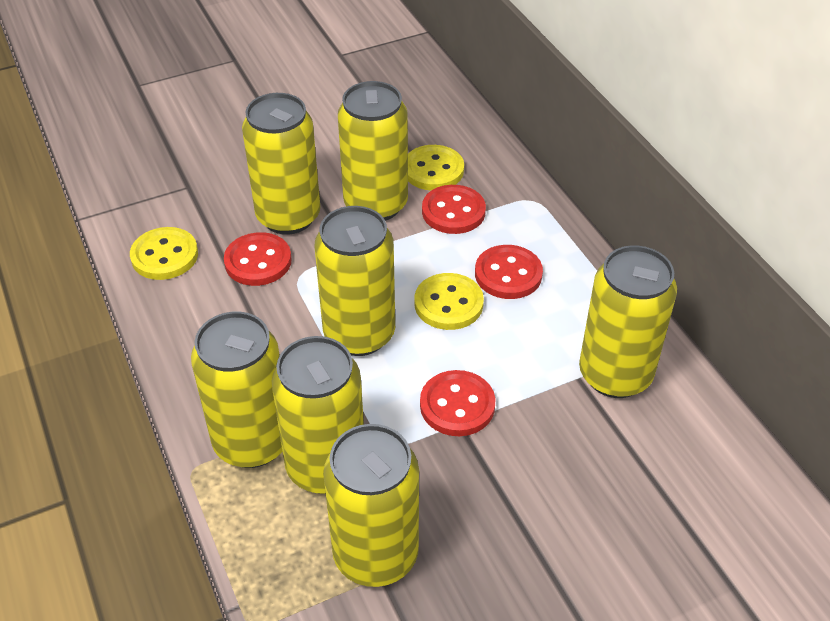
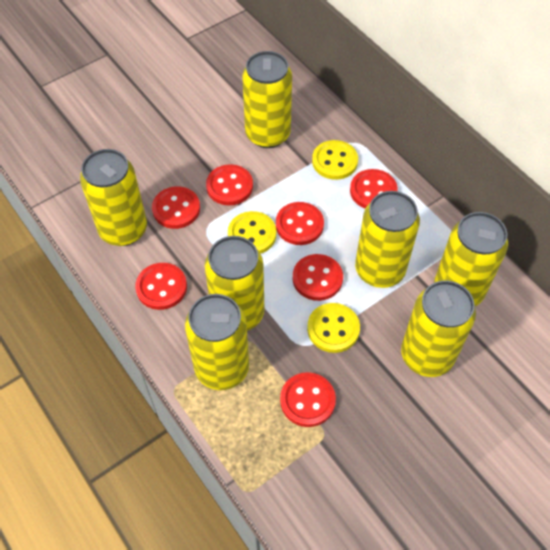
red button: [224,232,292,286] [420,370,495,436] [422,185,486,234] [475,245,543,299] = 4 -> [135,263,187,310] [152,186,200,229] [206,164,253,205] [276,202,324,245] [280,372,336,427] [293,254,343,301] [350,169,398,208] = 7

